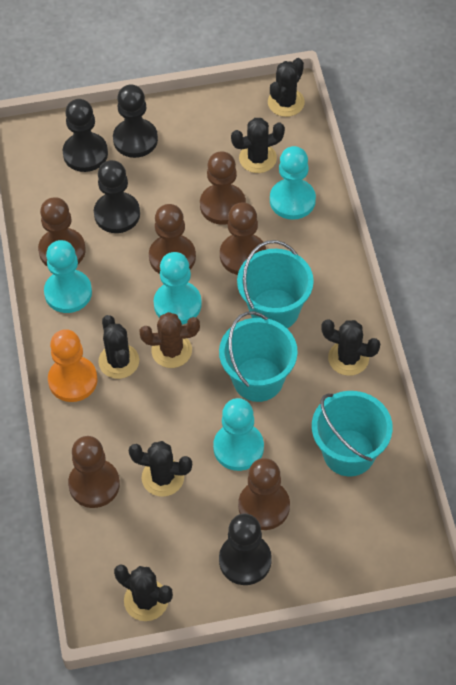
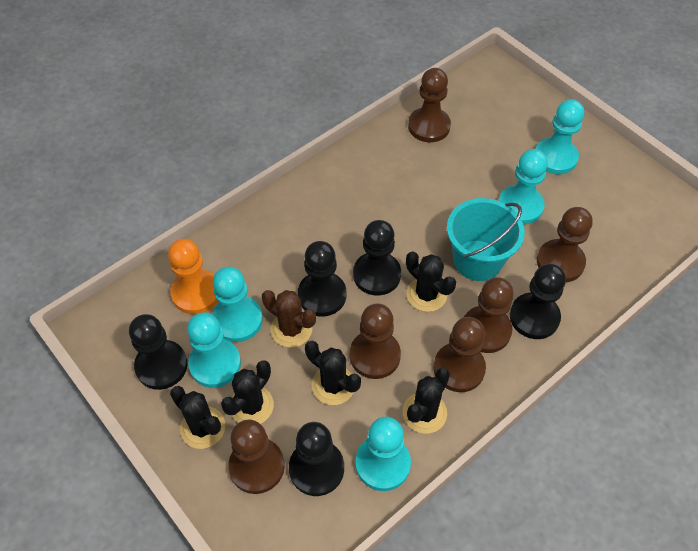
black cactus: [98,315,139,379] [114,564,173,621] [129,441,192,497] [231,118,285,173] [268,58,305,117] [321,320,380,376] = 6 -> [170,386,225,449] [221,360,274,424] [305,341,361,405] [403,368,450,434] [406,252,456,312] = 5
black pawn: [63,99,108,172] [94,160,140,233] [113,84,158,158] [219,514,272,585] = 4 -> [129,314,188,390] [289,422,344,496] [298,241,346,317] [353,220,401,296] [510,264,566,339] = 5
turquoise bucket: [219,311,298,402] [237,240,314,328] [312,391,393,476] = 3 -> [447,198,525,281] = 1
turquoise pawn: [44,240,92,313] [153,252,202,324] [213,398,264,471] [270,146,316,220] = 4 -> [187,312,241,388] [212,267,263,342] [355,417,411,491] [498,149,548,225] [535,99,584,174] = 5

